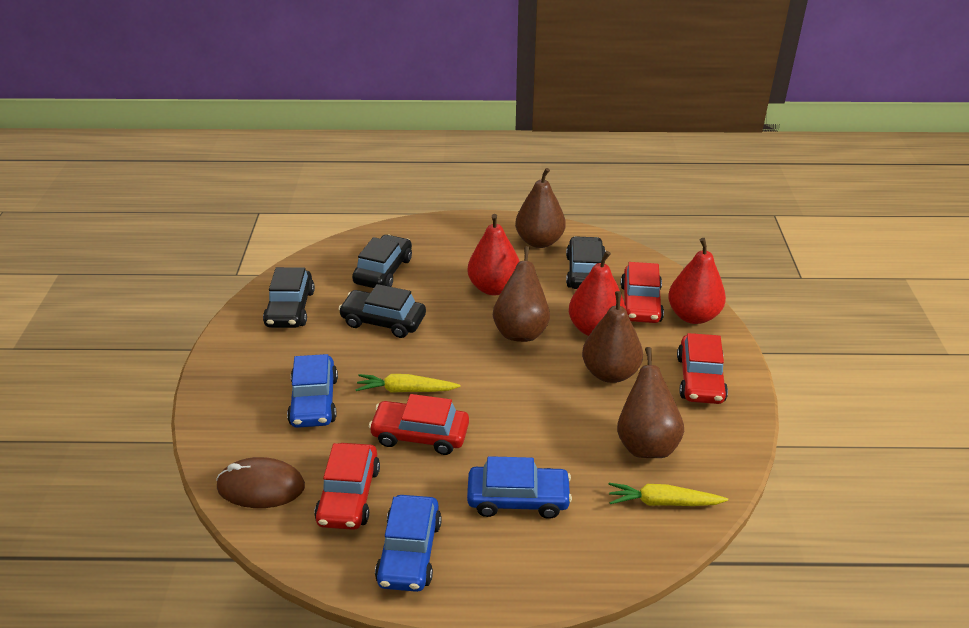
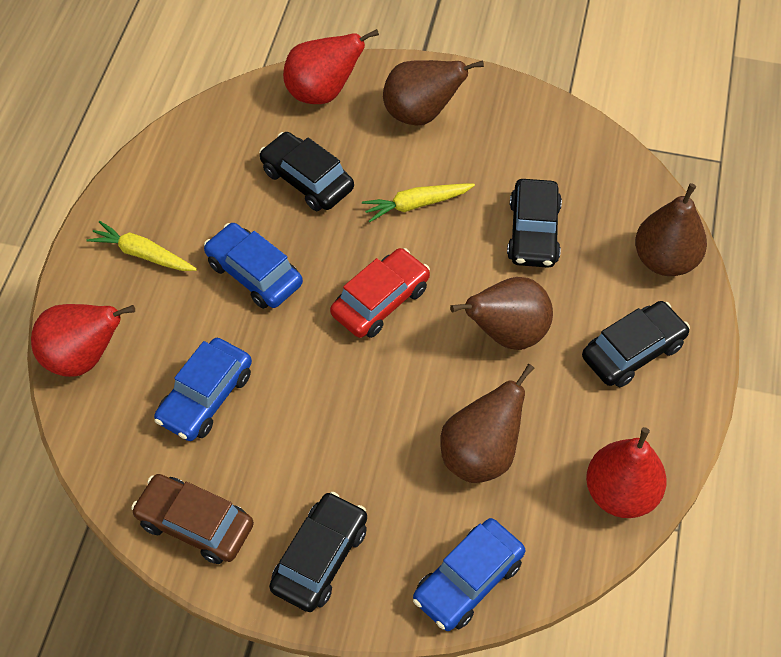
brown car: none = 0 -> [131,474,254,564] = 1
brown mouse: [216,457,305,508] = 1 -> none = 0
red car: [314,443,380,530] [369,394,469,455] [620,262,664,323] [677,333,728,404] = 4 -> [330,248,430,338] = 1

